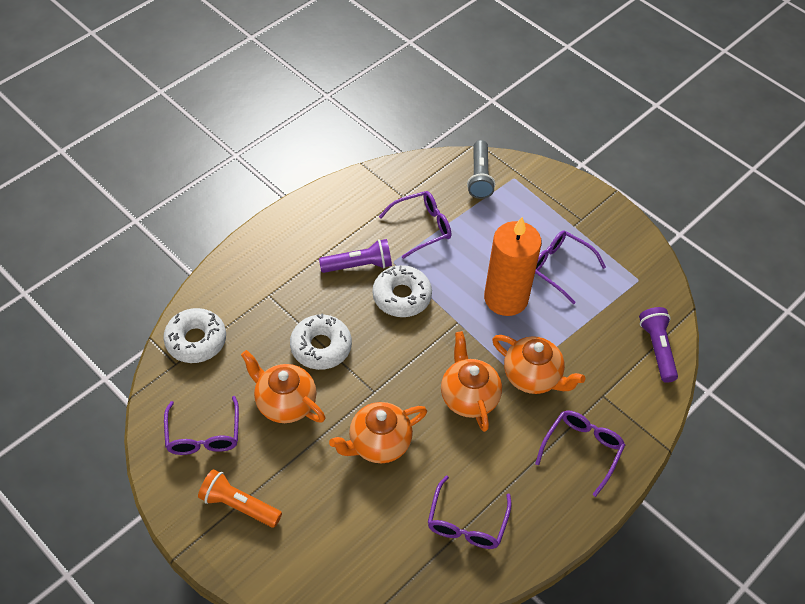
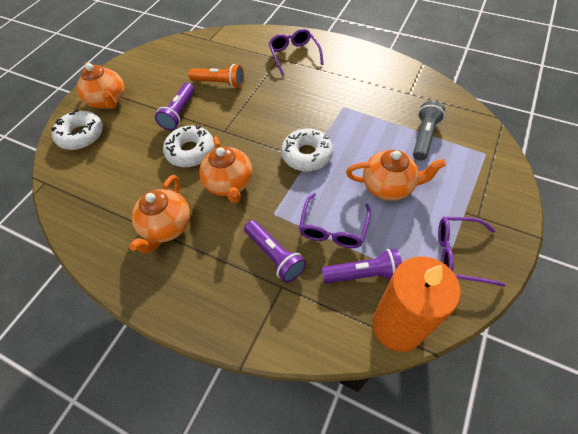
purple flashlight: [319,239,392,273] [639,307,678,383] = 2 -> [155,83,195,130] [244,220,306,283] [322,249,402,284] = 3
purple glasses: [164,396,239,455] [379,191,451,259] [428,475,512,549] [535,231,606,305] [535,411,625,497] = 5 -> [268,29,324,75] [299,193,371,248] [438,217,506,287] = 3

